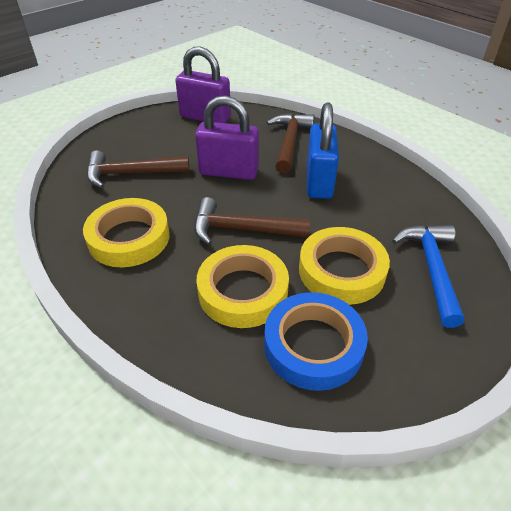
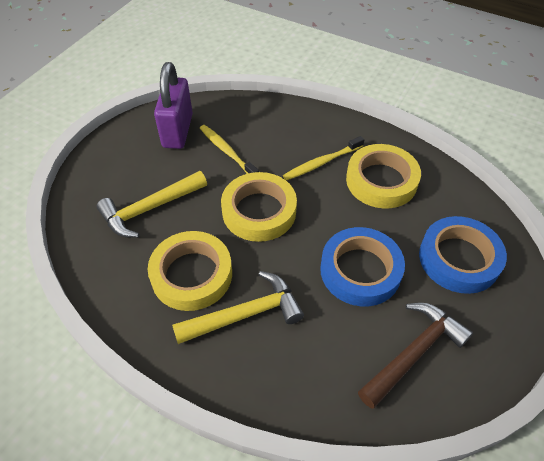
blue hammer: [392,225,464,328] = 1 -> none = 0
blue padlock: [307,102,339,199] = 1 -> none = 0
blue tape: [264,292,368,391] = 1 -> [320,227,405,306] [419,216,507,294] = 2
brown hammer: [87,150,190,188] [194,197,310,245] [266,113,314,174] = 3 -> [358,303,473,409] = 1
purple padlock: [176,46,231,123] [195,95,259,180] = 2 -> [154,62,193,149] = 1
yellow hammer: none = 0 -> [96,171,207,238] [172,271,304,344] = 2
yellow toothbrush: none = 0 -> [200,125,259,174] [283,136,364,181] = 2

